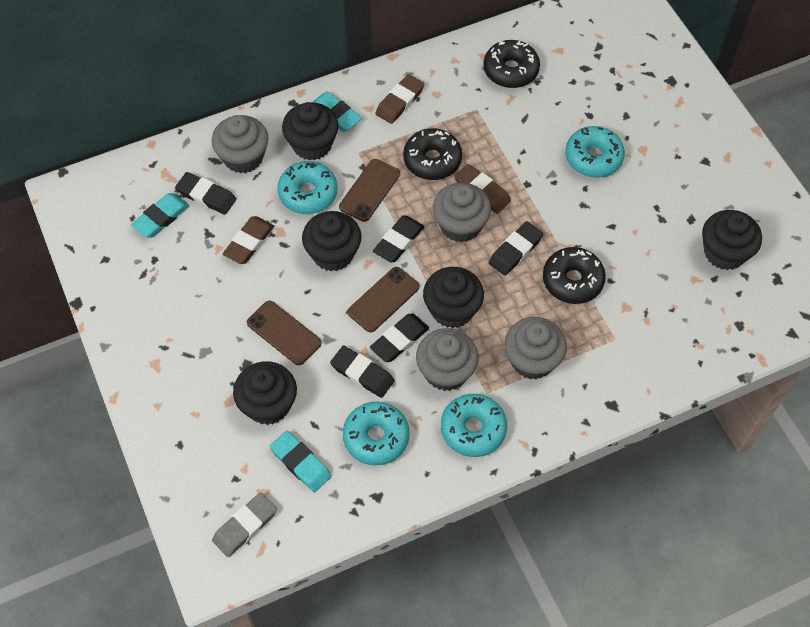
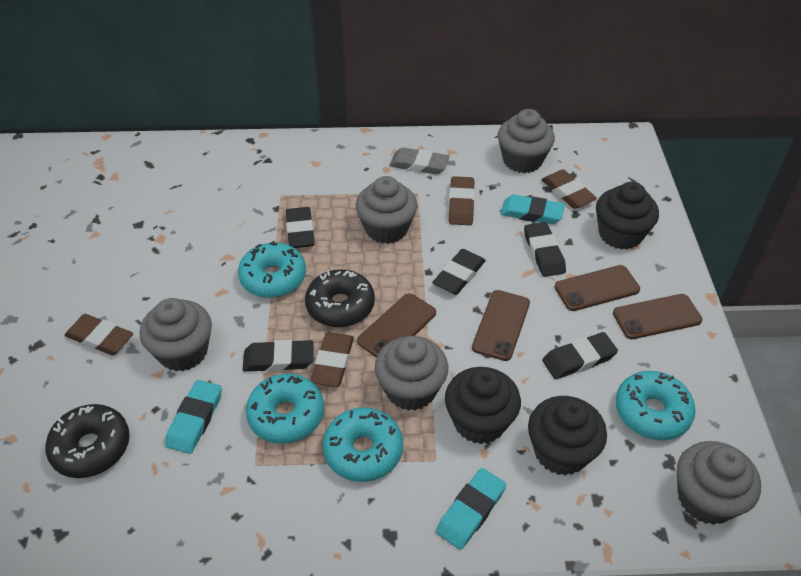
black cupcake: [233,361,297,425] [282,102,339,160] [302,211,361,271] [423,267,484,328] [702,210,762,270] = 5 -> [445,367,521,444] [528,396,607,476] [596,182,659,250] = 3
black donut: [403,128,462,180] [483,40,540,88] [543,247,606,304] = 3 -> [45,404,130,478] [305,269,375,327] = 2
brown eraser: [223,216,274,264] [375,74,424,124] [455,164,511,214] = 3 -> [64,314,133,356] [311,332,354,387] [448,176,475,225] [541,169,597,209] = 4
brown phone: [247,301,321,365] [339,159,400,222] [347,267,420,332] = 3 -> [357,293,436,358] [472,290,530,361] [554,265,640,311] [613,294,702,339] = 4
grey cupcake: [212,115,269,173] [416,328,479,391] [433,183,491,242] [504,317,567,380] = 4 -> [140,298,212,371] [355,176,418,244] [375,336,448,411] [498,109,555,173] [677,441,761,525] = 5

